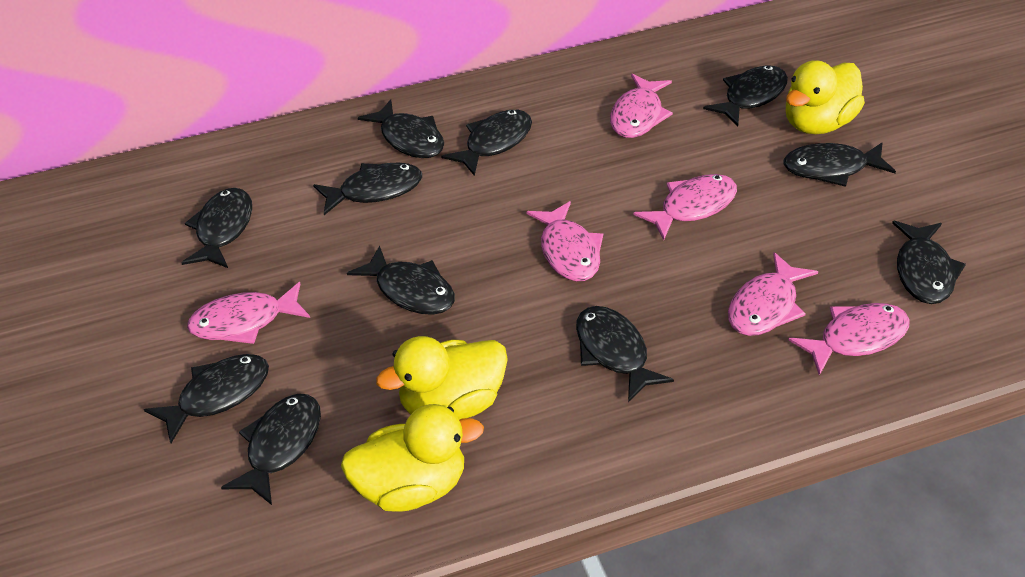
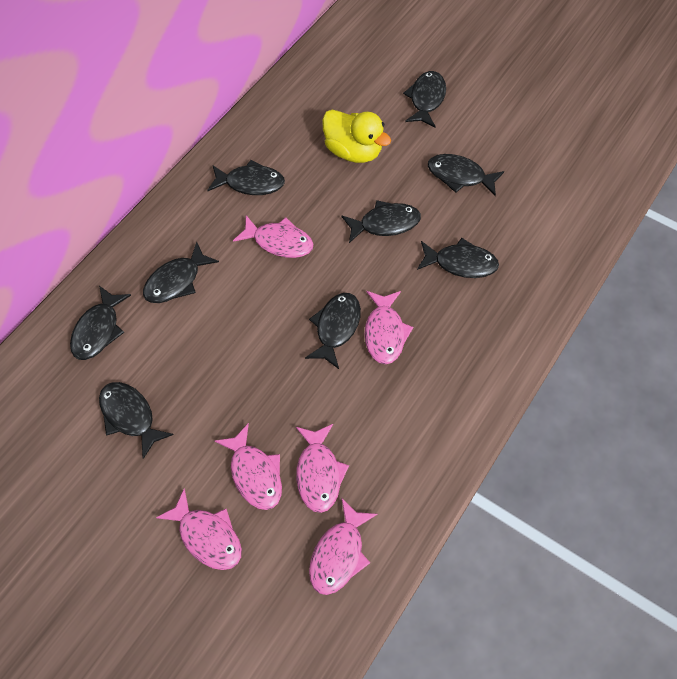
black fish: [144,354,269,443] [181,188,252,268] [221,394,321,505] [313,162,422,215] [347,245,455,315] [358,99,444,158] [441,110,532,176] [576,306,674,402] [703,66,788,126] [783,142,896,187] [892,221,966,304] = 11 -> [70,286,131,360] [99,382,174,459] [143,242,219,303] [207,160,285,195] [305,293,361,369] [341,200,421,243] [403,71,446,127] [417,238,499,278] [428,154,504,196] = 9
yellow duck: [341,404,484,512] [376,336,508,420] [786,60,865,134] = 3 -> [322,110,391,163] = 1

